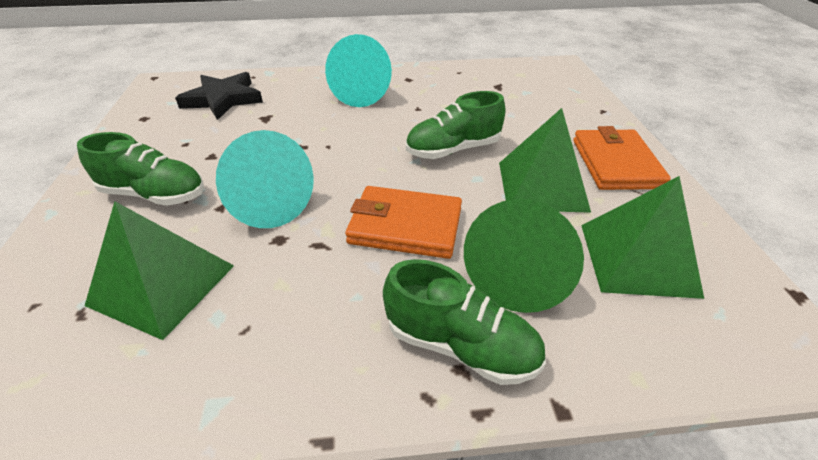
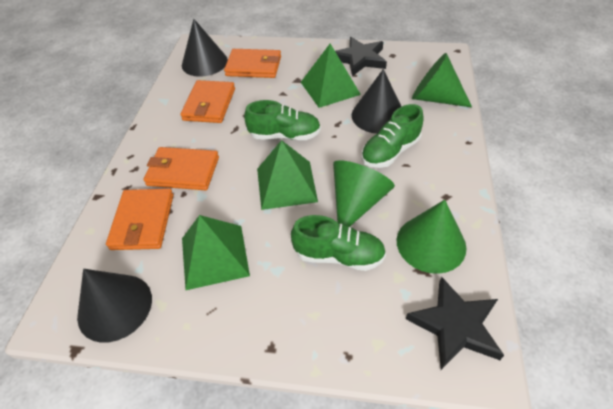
black cone: none = 0 -> [77,269,152,343] [182,19,228,77] [352,69,402,134] = 3
black star: [175,72,263,120] = 1 -> [335,37,387,76] [406,277,504,370] = 2
green cone: [464,199,584,313] = 1 -> [333,160,395,226] [397,200,467,274] [412,53,472,107] = 3
orange wallet: [345,186,462,259] [573,126,671,190] = 2 -> [106,188,174,250] [143,147,219,190] [180,80,235,123] [224,49,281,78] = 4
turquoise cone: [216,130,314,228] [325,34,392,107] = 2 -> none = 0

